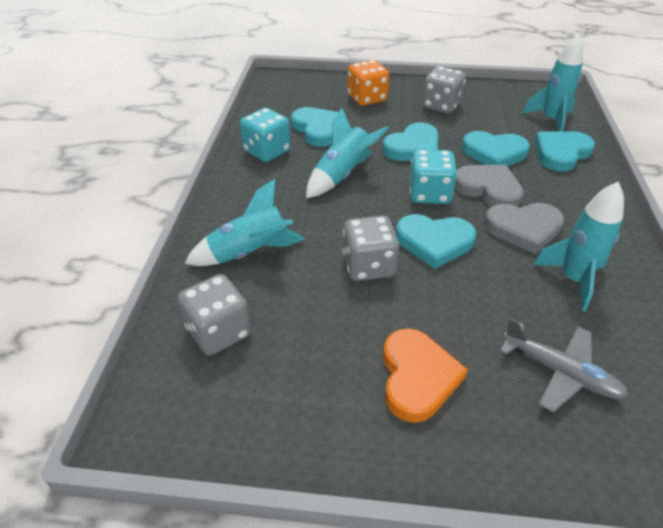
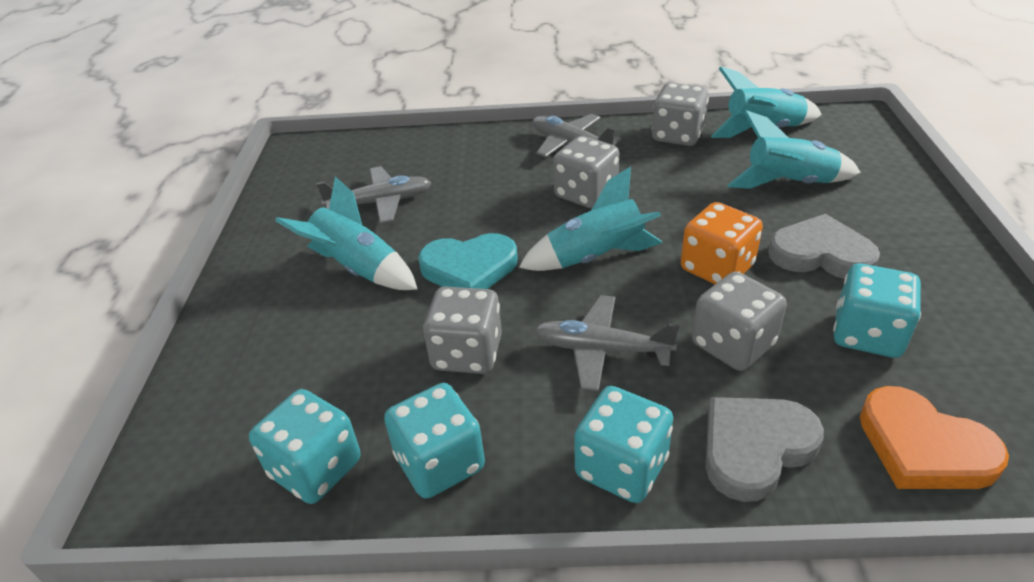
grey dice: [178,274,251,356] [342,216,399,281] [422,66,466,113] = 3 -> [423,286,502,374] [553,136,619,208] [652,83,709,146] [692,272,787,371] = 4
grey plane: [500,318,628,412] = 1 -> [316,166,431,224] [532,114,622,157] [534,295,679,391] = 3
turquoise dice: [240,108,291,162] [409,149,457,204] = 2 -> [249,389,361,504] [384,383,485,499] [574,386,673,503] [833,264,921,358] = 4
turquoise heart: [291,107,338,147] [382,122,438,161] [396,214,476,269] [462,131,530,167] [534,131,595,172] = 5 -> [418,233,518,289] = 1

